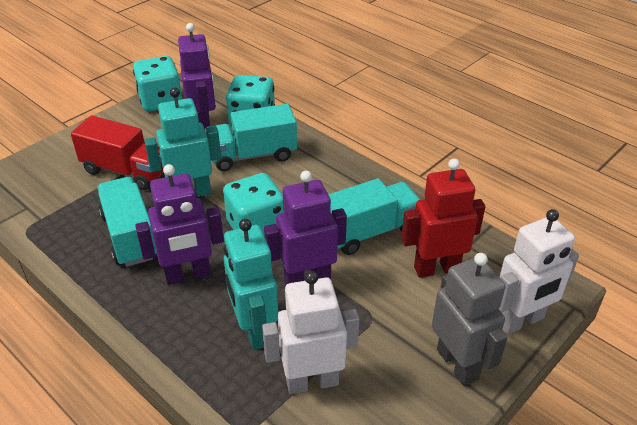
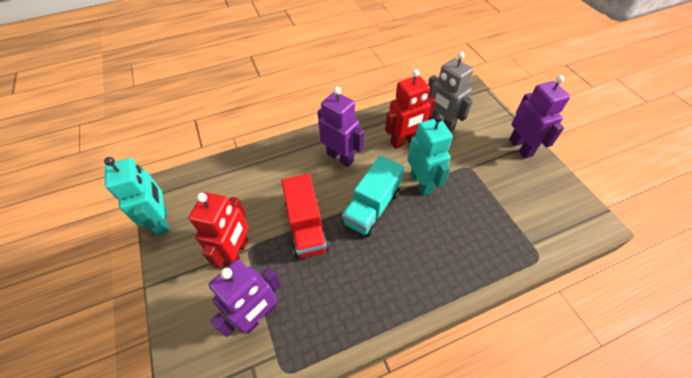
red robot: [401,159,485,278] = 1 -> [189,192,249,268] [385,69,436,149] = 2
turquoise dice: [133,56,182,111] [223,173,285,237] [226,75,275,127] = 3 -> none = 0
turquoise truck: [97,177,157,267] [205,104,297,171] [328,178,420,255] = 3 -> [342,156,404,237] = 1
white robot: [262,271,359,394] [499,209,579,335] = 2 -> none = 0

